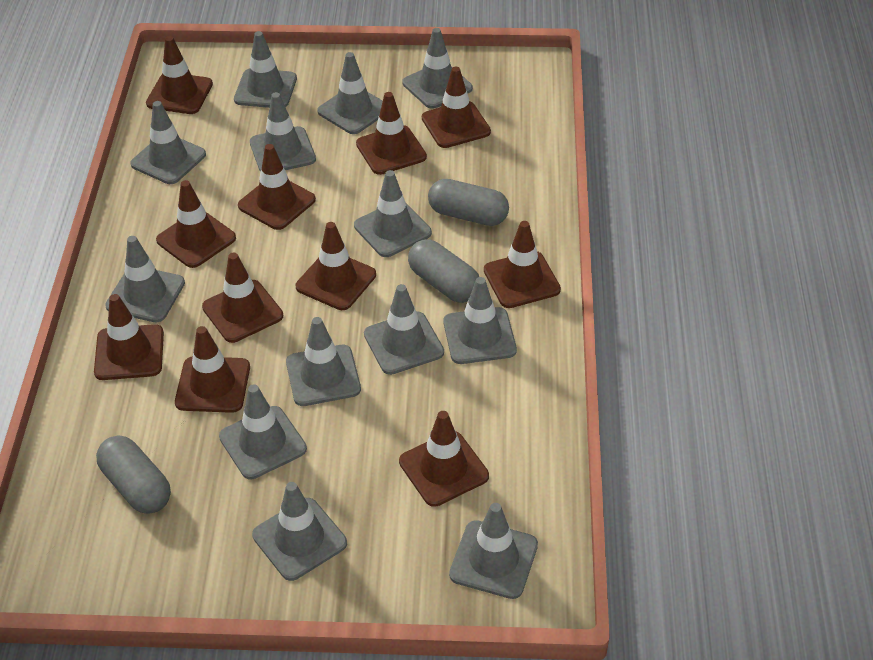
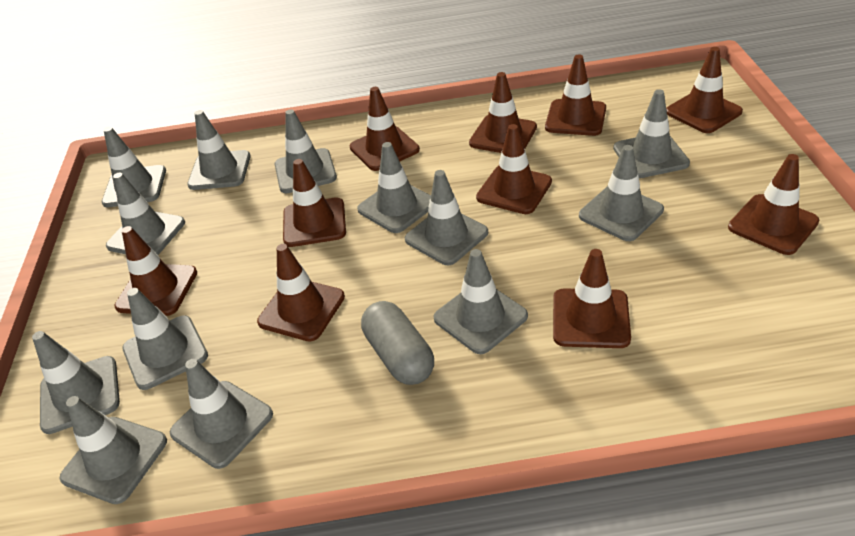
brown traffic cone: [94,294,164,380] [146,36,213,114] [156,180,236,268] [175,326,250,413] [202,252,283,343] [238,144,316,230] [296,222,376,310] [356,92,427,175] [399,411,489,507] [422,67,491,148] [484,221,561,308] = 11 -> [114,226,197,316] [257,244,345,342] [283,159,346,247] [350,87,420,171] [469,72,537,153] [476,124,552,214] [545,54,606,136] [553,249,631,348] [666,47,743,133] [728,154,819,255] = 10
grey capsule: [96,436,171,514] [408,239,479,303] [428,179,509,226] = 3 -> [361,301,434,385] = 1

